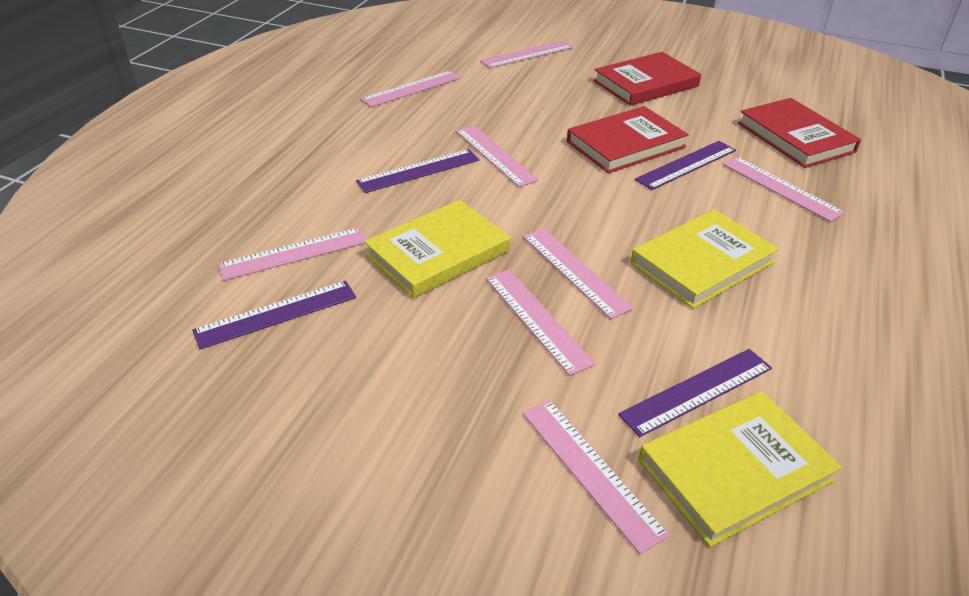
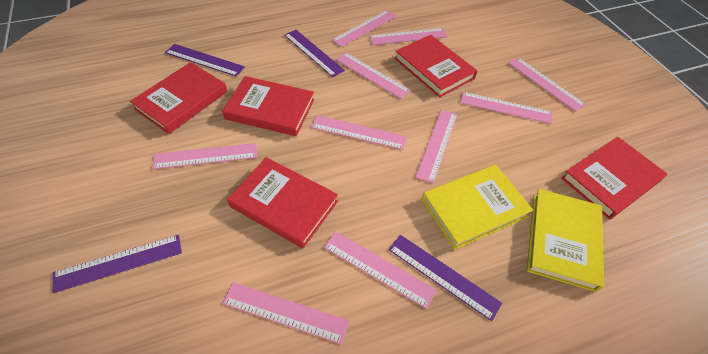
pink ruler: [218,227,366,281] [361,70,461,107] [456,125,539,187] [480,41,573,68] [486,269,595,376] [522,400,670,554] [523,228,633,319] [722,156,845,222] = 8 -> [152,143,257,169] [222,282,349,344] [311,115,407,150] [324,231,437,309] [332,10,396,47] [335,52,411,99] [369,28,448,45] [415,110,457,183] [460,92,552,124] [508,58,586,112] = 10
red book: [567,106,689,173] [593,52,701,106] [738,98,861,168] = 3 -> [130,62,228,134] [222,76,314,136] [227,157,338,248] [394,35,477,97] [561,137,667,220] = 5
yellow book: [364,200,510,298] [631,209,779,309] [638,391,842,547] = 3 -> [422,164,533,250] [527,189,604,292] = 2

